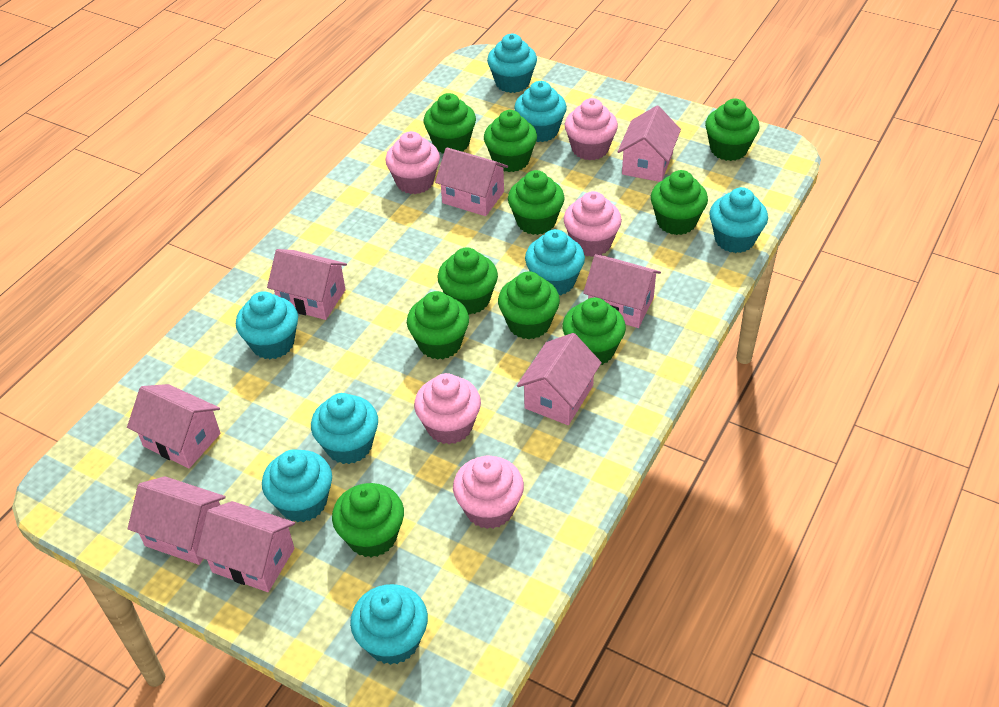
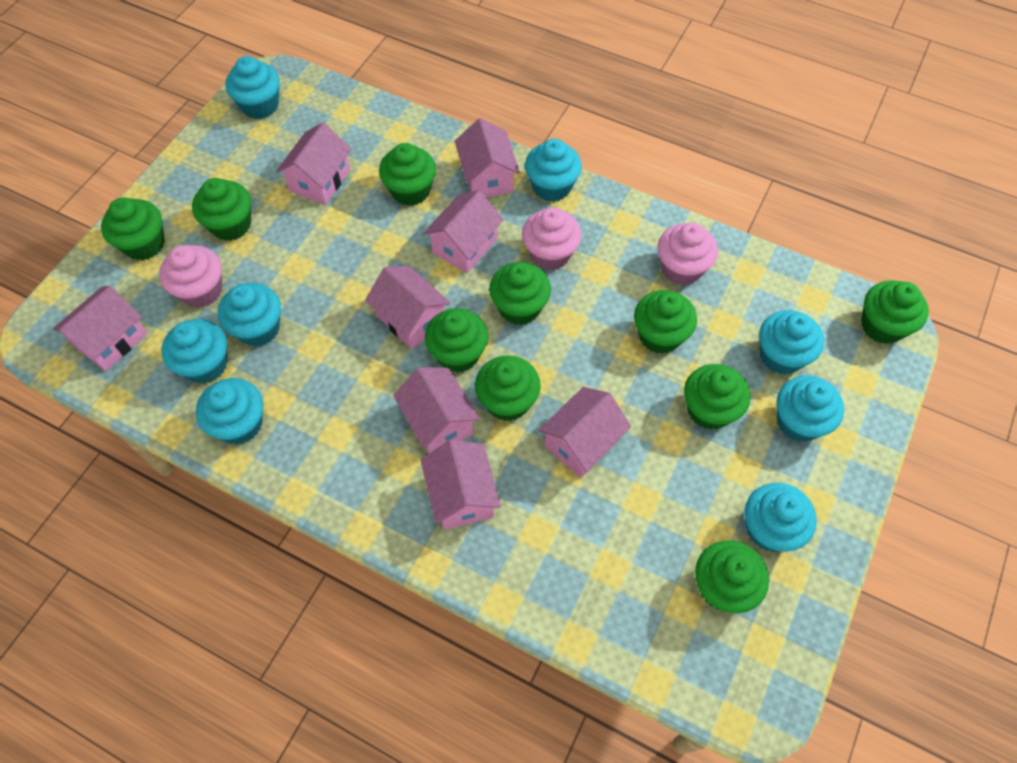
pink cupcake: [385,131,440,194] [414,373,481,444] [453,456,524,529] [564,191,622,257] [565,98,618,160] = 5 -> [159,245,222,308] [522,207,582,270] [658,222,718,285] = 3

